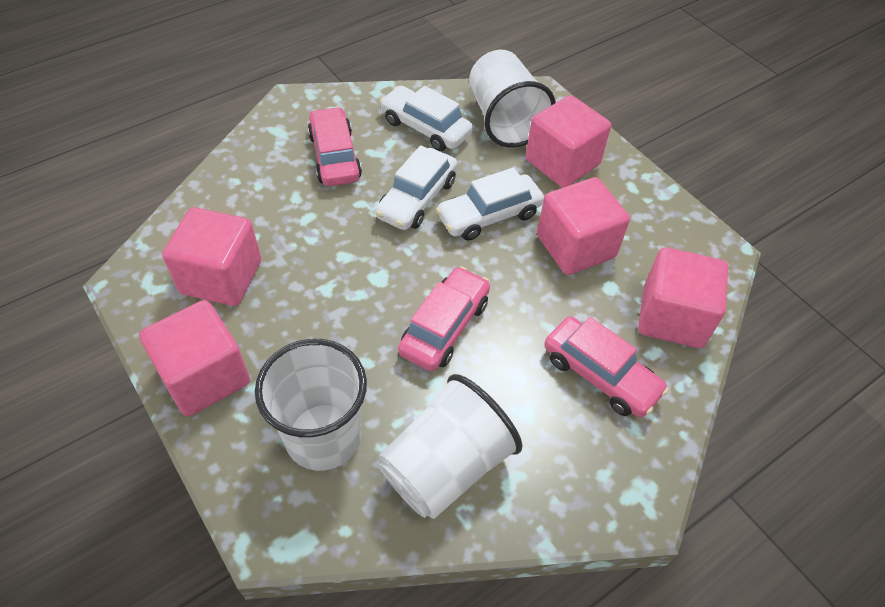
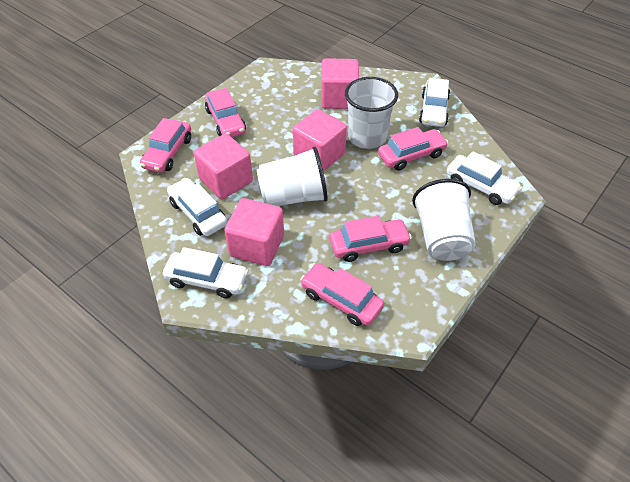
pink car: [308,107,362,186] [398,266,490,371] [544,316,669,417] = 3 -> [140,118,191,173] [205,88,246,137] [300,263,384,326] [330,216,412,262] [378,127,448,171] = 5
pink cube: [139,300,250,417] [162,207,261,306] [526,95,611,187] [537,177,630,275] [638,247,728,348] = 5 -> [194,134,253,199] [225,198,284,266] [292,109,347,172] [321,58,359,109] = 4
white car: [375,145,457,230] [380,86,473,151] [436,167,544,241] = 3 -> [163,247,248,298] [167,178,227,236] [419,78,450,127] [447,151,522,205] = 4

